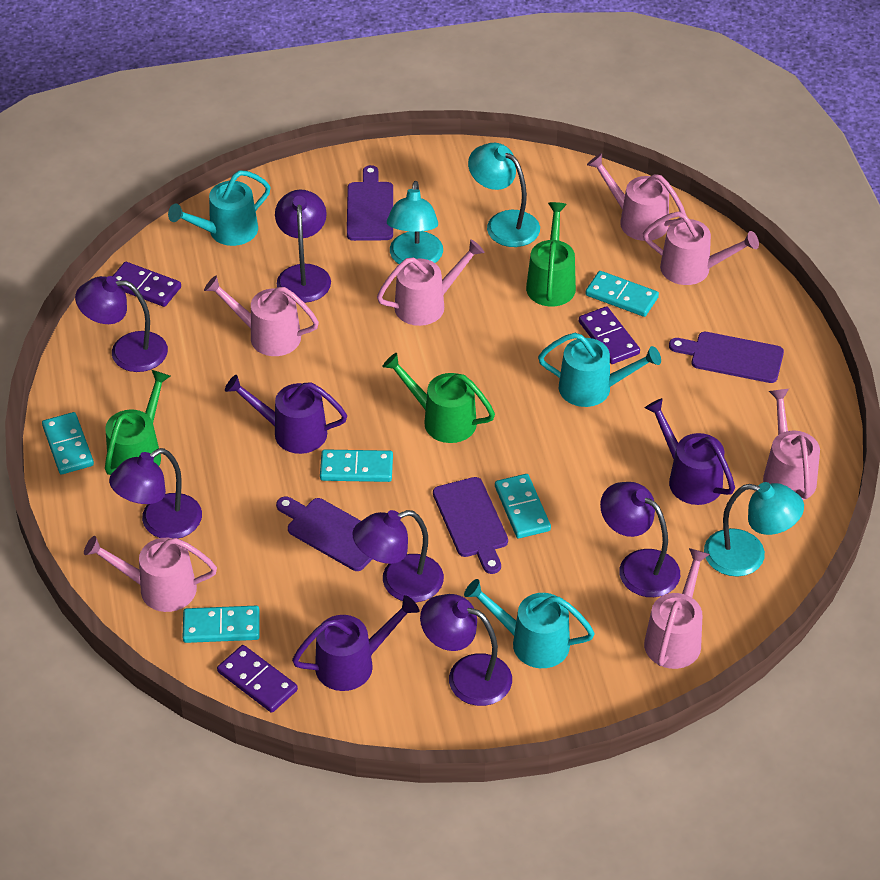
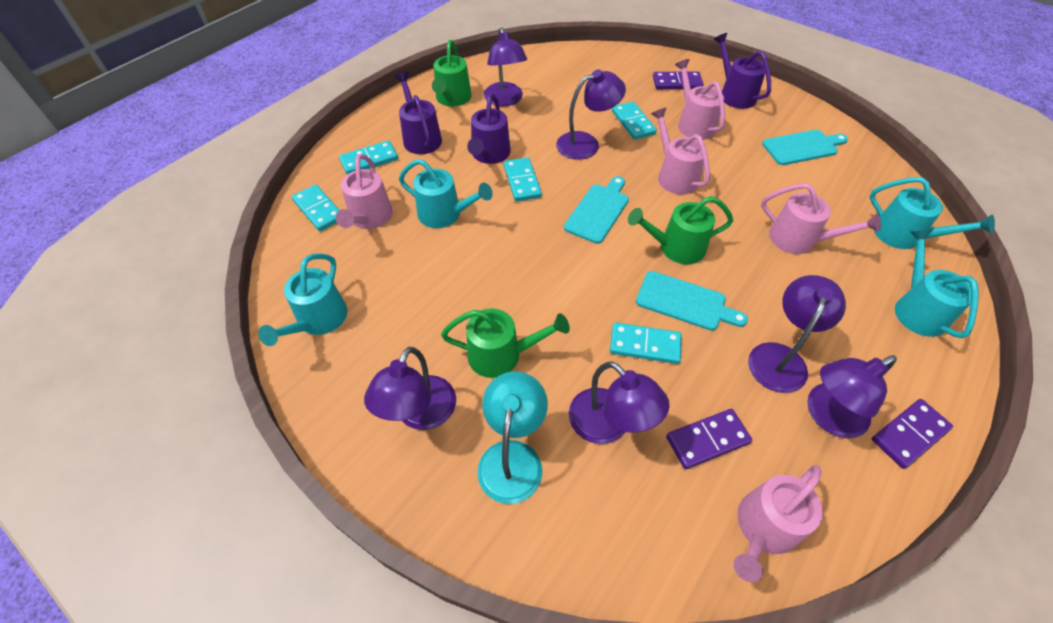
pink watering can: [84,536,217,612] [204,276,319,356] [377,239,484,326] [587,153,686,241] [643,211,759,285] [644,548,710,669] [763,389,820,500] = 7 -> [336,154,393,229] [651,108,710,195] [675,59,725,140] [733,465,823,582] [761,183,881,254] = 5
purple cutting board: [276,496,372,571] [347,165,393,241] [433,477,508,574] [669,332,784,383] = 4 -> none = 0
turquoise cutting board: none = 0 -> [564,176,629,244] [636,271,748,331] [762,130,848,165] = 3
turquoise lamp: [387,181,443,264] [468,143,540,247] [704,482,804,577] = 3 -> [477,371,548,504] = 1
turquoise watering can: [168,170,271,246] [464,579,595,668] [538,333,661,407] = 3 -> [258,253,347,346] [399,159,493,228] [869,177,995,249] [895,230,979,338] = 4

